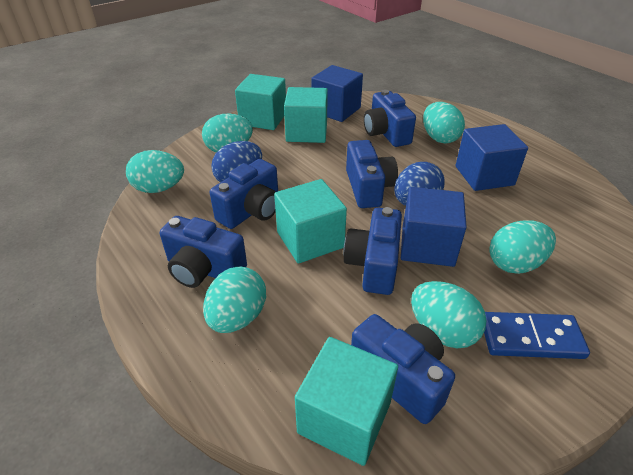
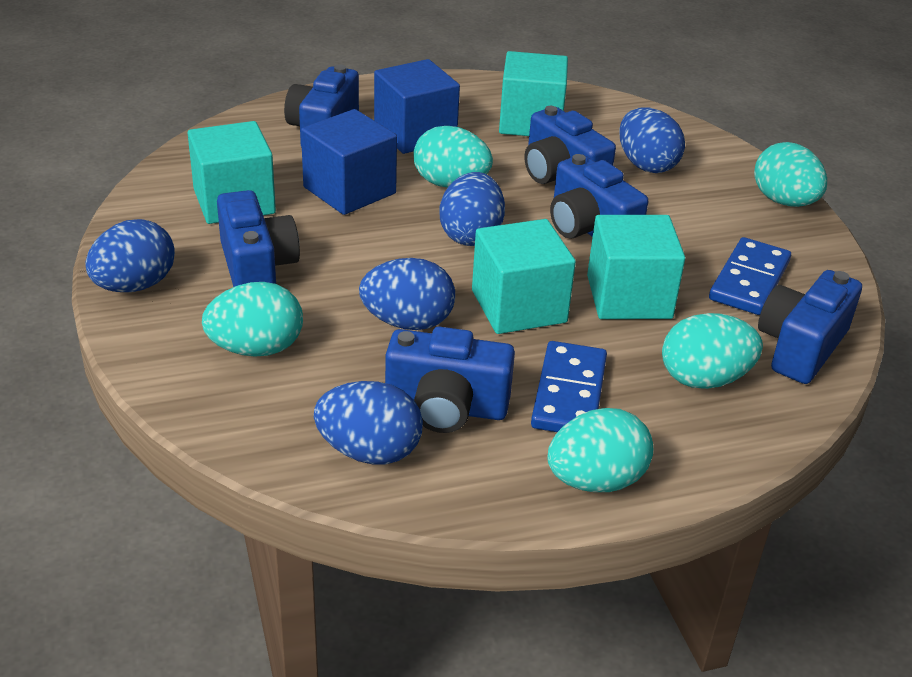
blue cube: [311,65,363,122] [401,187,467,267] [455,124,528,191] = 3 -> [301,109,397,215] [374,59,460,154] = 2
blue domino: [484,312,590,359] = 1 -> [531,341,607,432] [709,237,791,315] = 2
blue egg: [211,141,262,182] [394,162,445,206] = 2 -> [85,219,175,292] [314,381,423,464] [359,258,455,330] [439,172,505,246] [619,107,685,173] = 5
turquoise egg: [126,150,184,193] [202,113,253,152] [203,266,266,333] [411,281,487,349] [423,102,465,144] [489,221,556,274] = 6 -> [202,282,303,357] [413,126,493,188] [547,408,654,492] [662,313,763,389] [754,142,827,207] = 5

